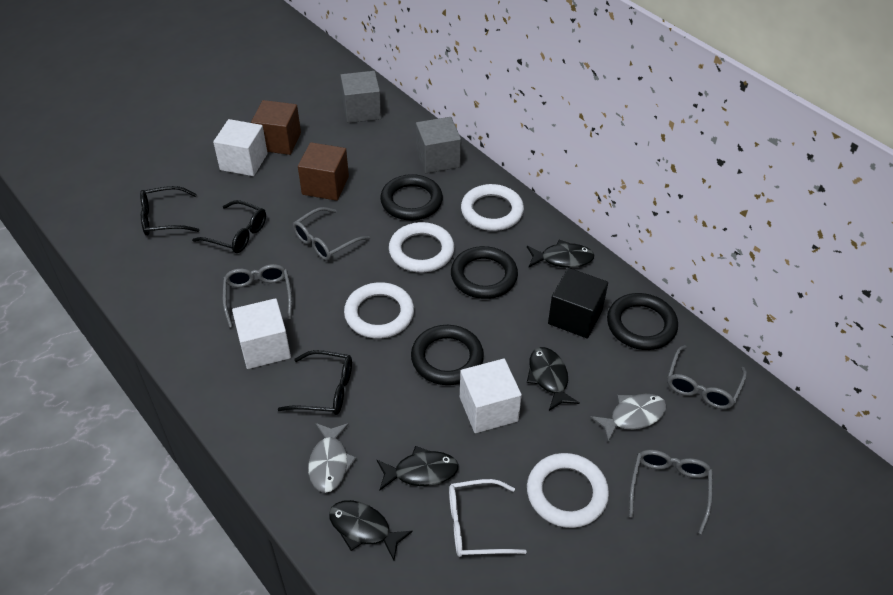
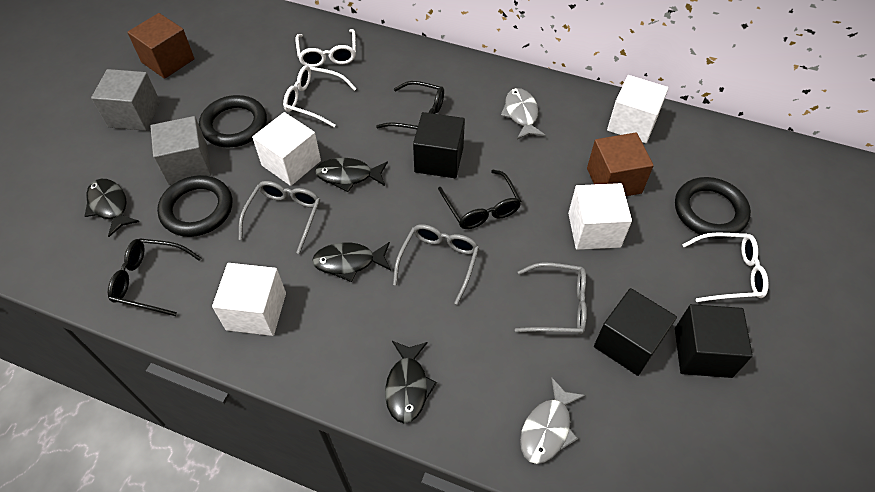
black cube: [548,268,608,339] = 1 -> [413,112,465,178] [594,288,677,376] [675,304,753,378] = 3
black ring: [380,174,443,220] [411,325,484,385] [451,246,518,299] [607,293,678,350] = 4 -> [157,175,232,237] [199,95,267,147] [675,177,751,239] = 3
grey glasses: [223,264,292,328] [293,207,370,261] [629,450,713,534] [667,345,747,409] = 4 -> [239,181,320,254] [393,224,479,305] [515,263,587,335] = 3
white cube: [213,119,268,176] [232,298,291,369] [460,359,522,433] = 3 -> [212,263,286,336] [252,112,321,186] [568,183,632,250] [607,75,669,143] = 4
white glasses: [449,479,526,557] = 1 -> [283,65,357,127] [296,29,356,67] [682,233,769,302] = 3
white ring: [344,282,414,339] [389,222,454,273] [461,184,524,231] [527,453,609,528] = 4 -> none = 0

